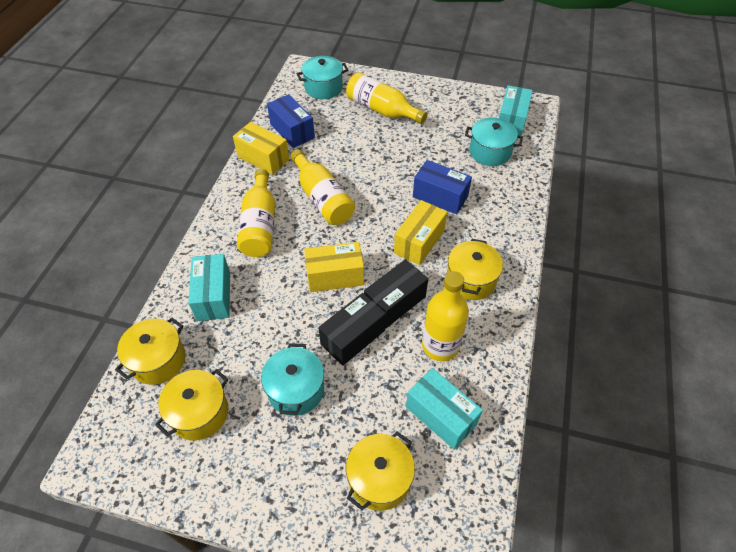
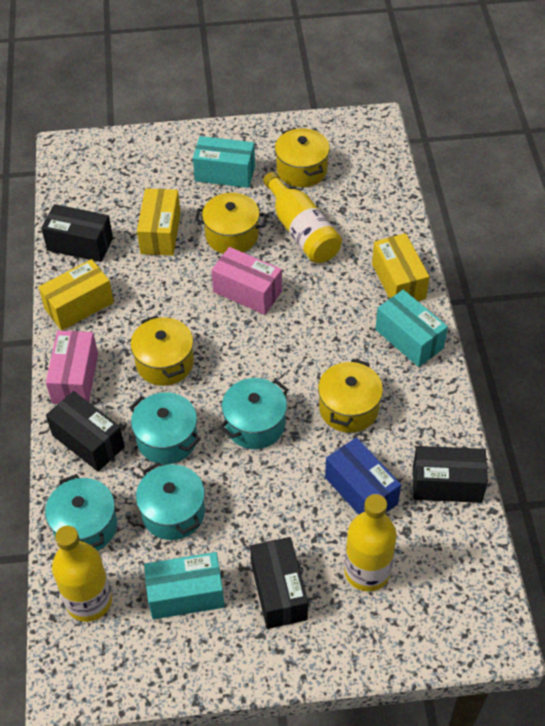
black box: [318,293,386,366] [364,259,428,329] = 2 -> [41,204,113,262] [46,391,125,472] [250,537,308,629] [413,446,488,503] = 4
blue box: [267,94,315,148] [413,160,472,215] = 2 -> [325,437,401,515] = 1
pink box: none = 0 -> [46,331,98,404] [211,247,282,315] = 2
turquoise pot: [261,343,324,416] [296,56,348,99] [465,117,523,166] = 3 -> [45,474,117,551] [129,392,201,464] [136,462,205,540] [219,378,289,449] = 4
yellow bottle: [237,169,275,257] [291,149,355,225] [346,72,427,124] [422,271,469,361] = 4 -> [52,526,112,622] [263,172,342,263] [344,494,397,592] = 3

